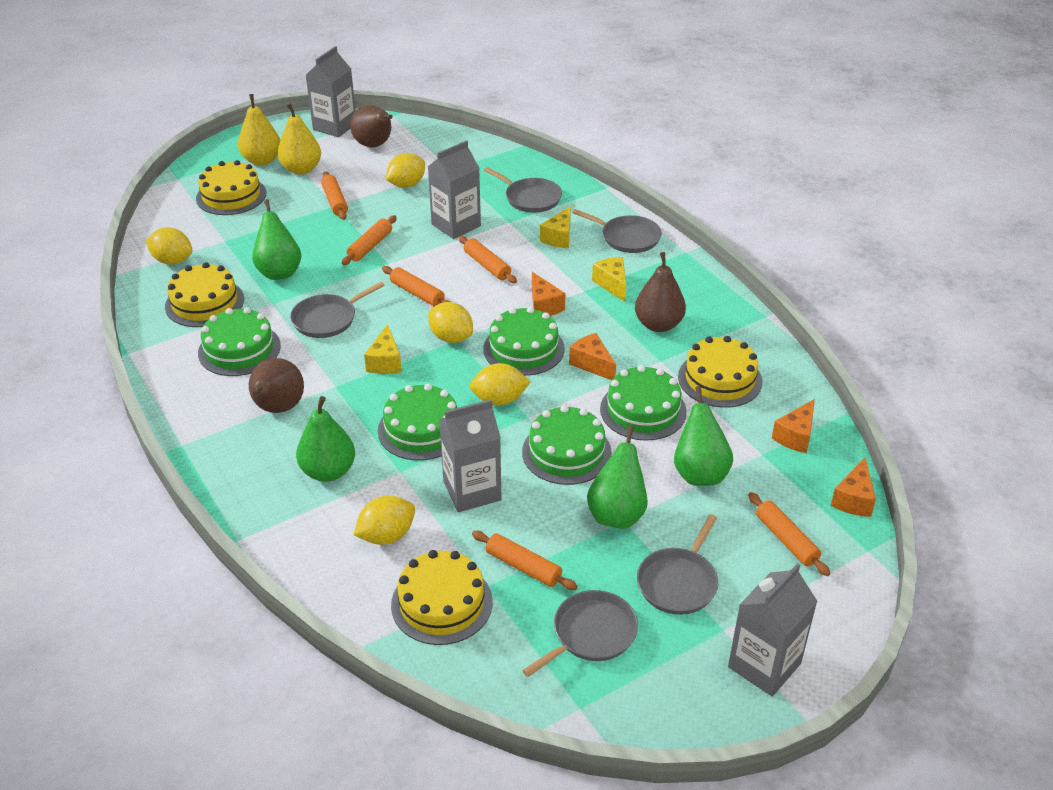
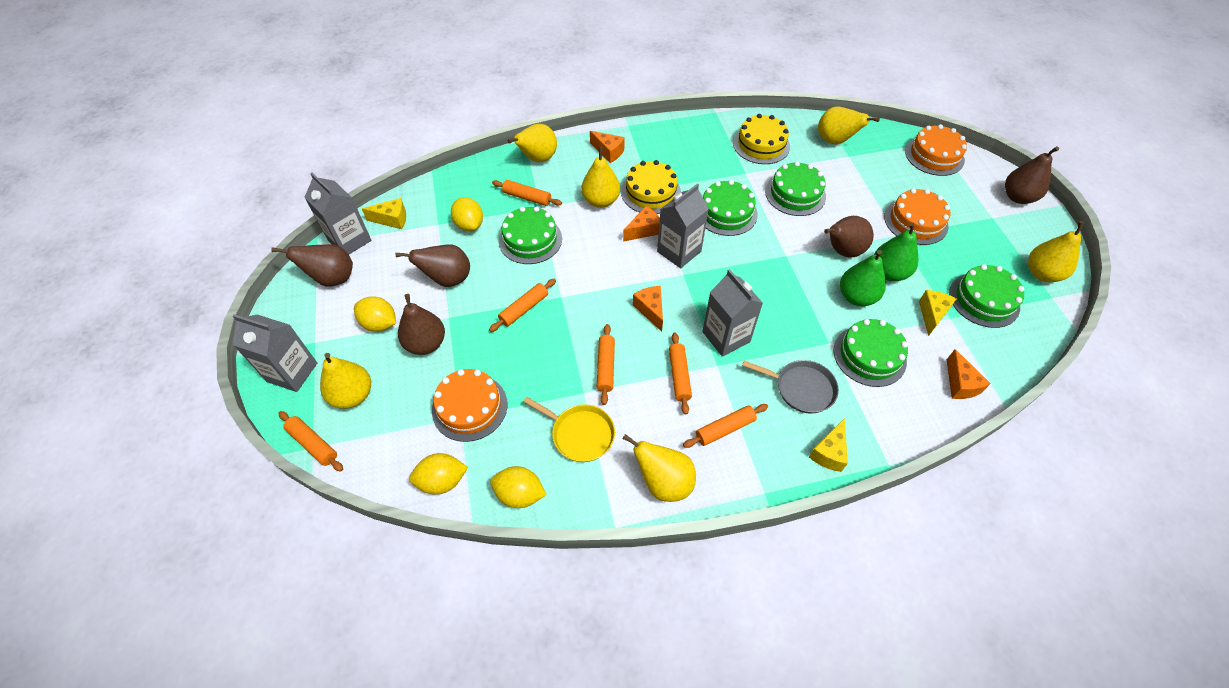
brown pear: [249,358,304,413] [350,105,393,147] [635,252,686,332] = 3 -> [271,244,353,287] [395,245,470,287] [398,294,445,355] [824,216,874,258] [1005,146,1059,204] = 5
green pear: [252,199,302,280] [296,396,355,482] [587,425,648,529] [674,386,733,486] = 4 -> [840,250,886,306] [874,222,918,281] = 2
grey pan: [290,282,385,338] [484,167,562,213] [522,590,638,677] [572,209,661,253] [637,514,718,615] = 5 -> [742,360,839,414] = 1
orange cake: none = 0 -> [432,369,507,442] [884,188,951,245] [905,124,967,176] = 3
yellow cake: [165,262,244,327] [196,160,266,215] [391,550,493,645] [678,336,762,408] = 4 -> [621,160,681,214] [733,114,790,164] = 2
yellow lemon: [146,227,192,265] [353,496,415,545] [386,153,425,188] [428,302,473,343] [470,363,531,405] = 5 -> [354,296,396,332] [409,453,468,495] [451,197,483,231] [490,466,547,508] = 4
yellow pan: none = 0 -> [523,397,615,462] = 1
yellow pear: [238,94,281,166] [278,103,321,175] = 2 -> [320,353,371,409] [507,124,557,162] [581,147,620,208] [623,434,696,502] [818,106,880,145] [1028,221,1084,282] = 6

